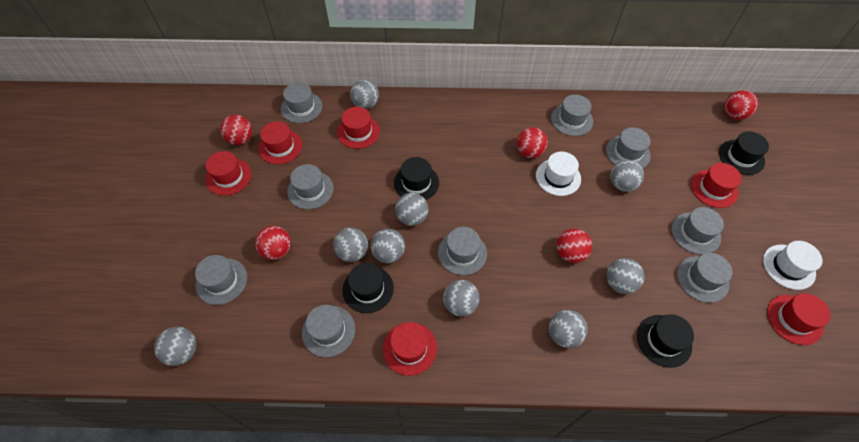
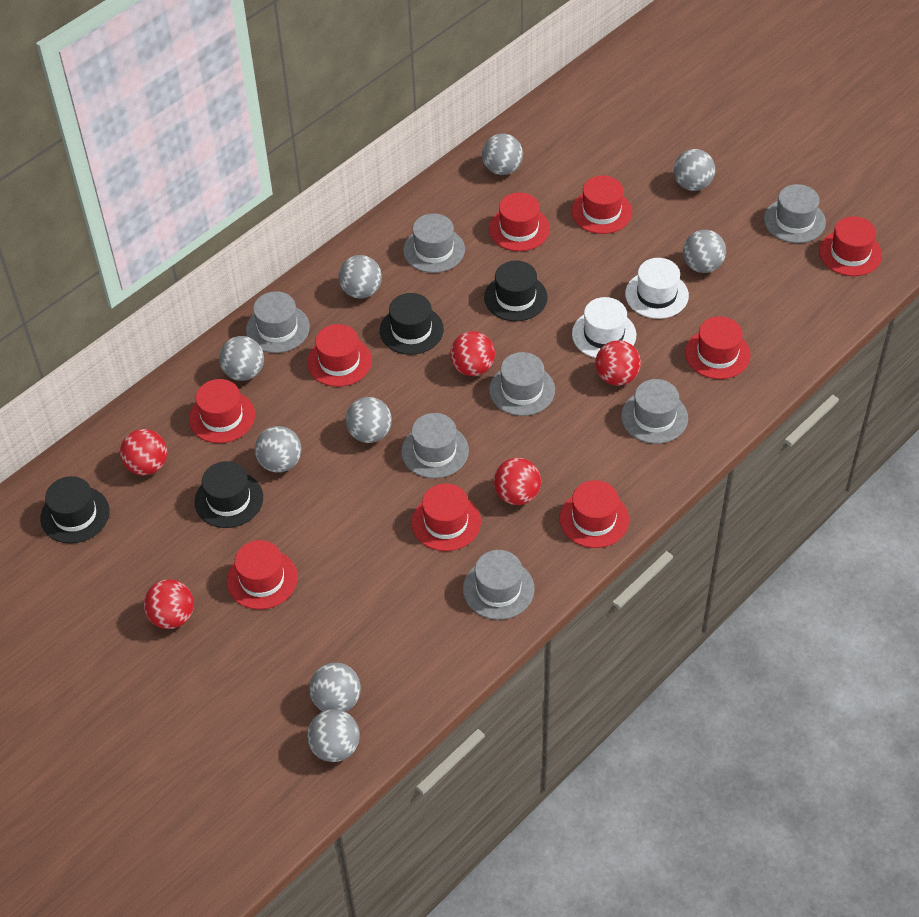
grey hat: [195,255,247,305] [281,82,322,123] [287,164,334,209] [302,305,355,357] [438,227,487,275] [551,95,593,136] [606,127,651,168] [671,207,724,255] [677,253,732,303] = 9 -> [246,291,310,353] [401,413,469,478] [403,213,465,273] [463,550,535,620] [489,352,555,416] [621,379,688,444] [764,184,826,243] = 7
red hat: [206,151,252,195] [258,121,302,164] [337,107,380,149] [383,322,437,376] [691,163,742,208] [767,293,831,345] = 6 -> [189,379,255,443] [227,540,298,609] [307,324,372,387] [411,483,481,551] [489,192,550,251] [559,480,629,548] [571,175,632,234] [685,316,751,379] [819,216,882,276] = 9

